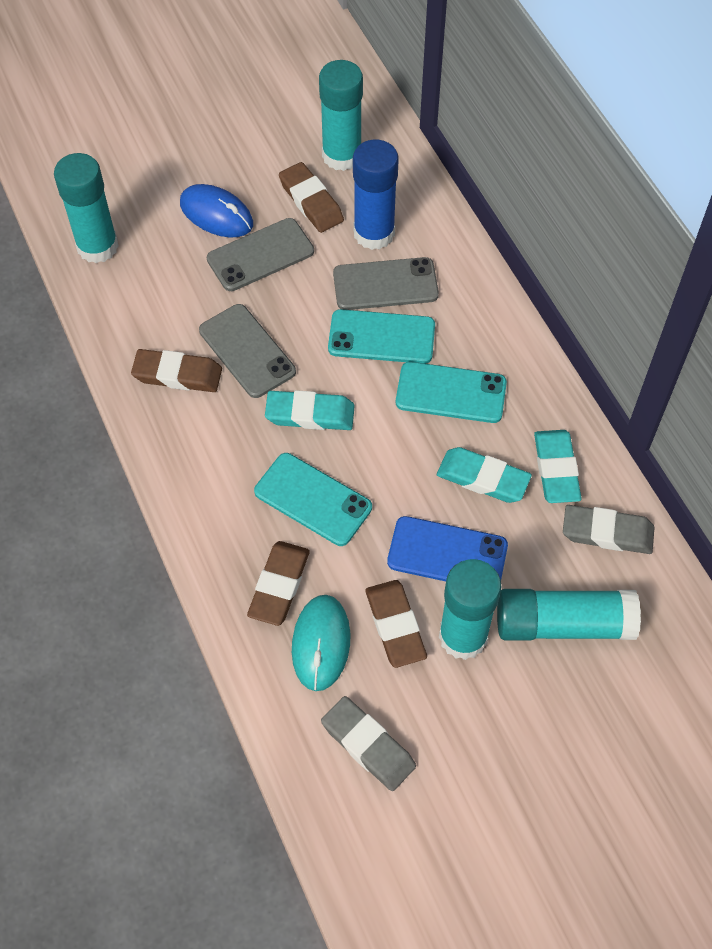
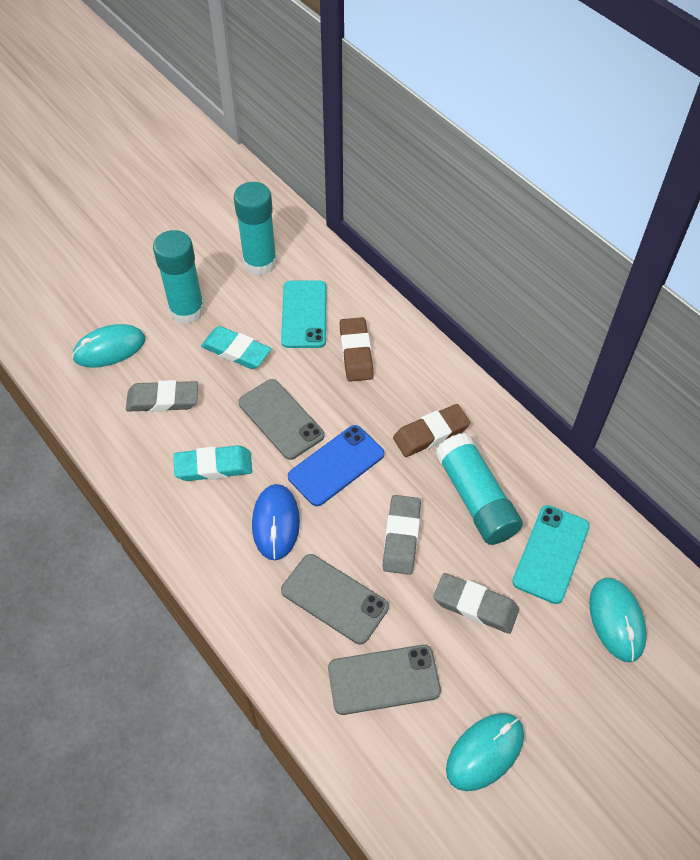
blue glue stick: [353,140,399,250] = 1 -> none = 0
brown eraser: [131,349,222,392] [247,541,310,626] [279,162,344,233] [366,580,427,668] = 4 -> [340,317,374,382] [393,404,470,457] = 2
grey eraser: [321,696,416,791] [563,505,654,554] = 2 -> [126,380,198,412] [382,495,421,575] [433,573,519,634] = 3
turquoise eraser: [265,390,355,430] [437,447,532,503] [534,430,582,503] = 3 -> [173,445,252,481] [201,326,271,369] = 2
turquoise glue stick: [54,153,119,263] [319,60,363,171] [439,559,501,660] [497,589,641,640] = 4 -> [153,230,205,324] [234,182,277,275] [435,433,523,545] = 3
turquoise mouse: [292,595,351,691] = 1 -> [72,324,145,367] [446,713,524,791] [589,578,647,662] = 3
turquoise phone: [254,453,372,546] [328,309,435,364] [396,362,507,423] = 3 -> [281,280,327,348] [512,505,590,604] = 2

